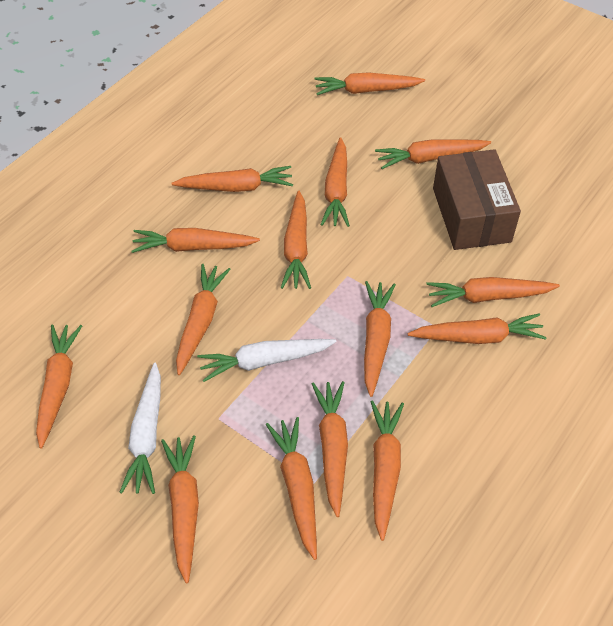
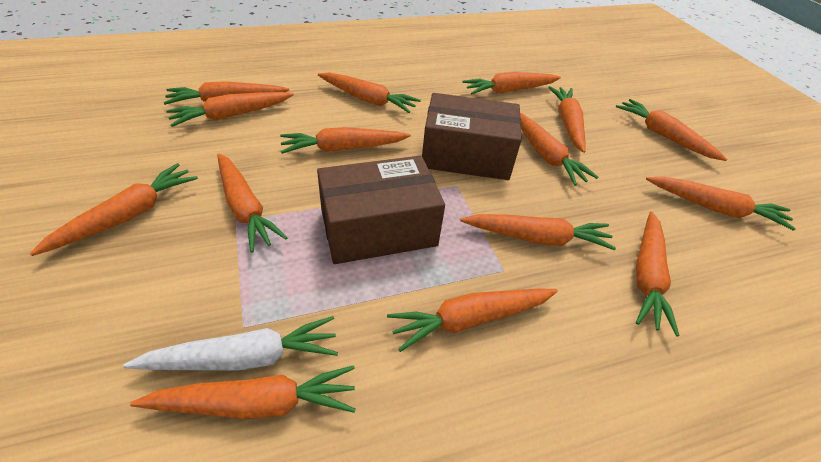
brown box: [433,149,521,250] = 1 -> [317,156,445,264] [422,93,522,180] = 2
white carrot: [119,363,161,494] [197,339,337,382] = 2 -> [123,316,338,371] = 1

